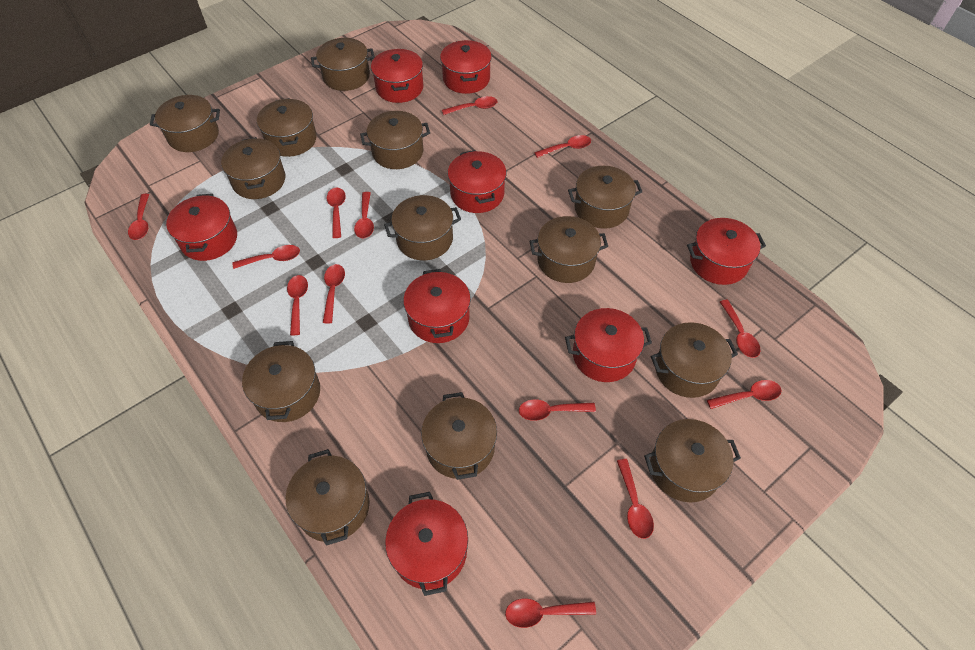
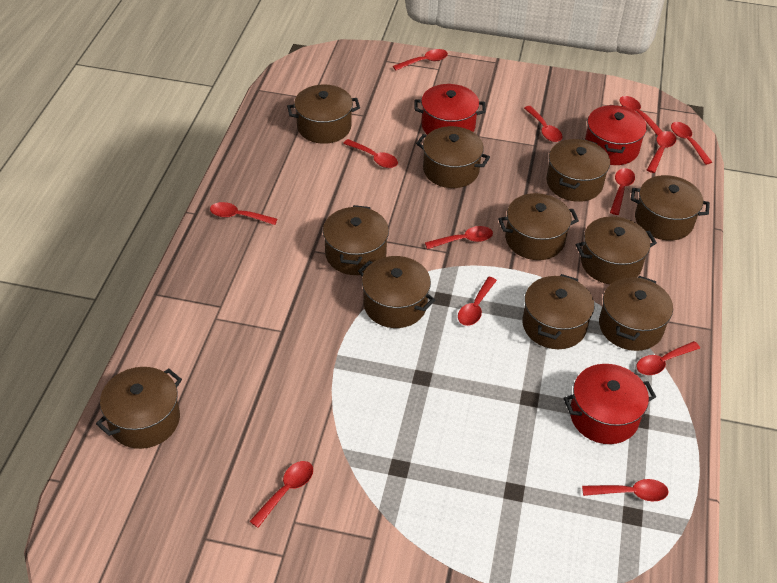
brown pot: [150,95,220,152] [221,137,285,199] [242,341,320,422] [257,98,317,157] [286,449,370,546] [311,38,375,91] [360,111,430,169] [384,195,461,260] [421,392,497,480] [529,216,608,283] [568,166,643,229] [644,419,741,502] [651,322,738,398] = 13 -> [96,367,182,449] [287,84,360,144] [323,205,389,275] [358,256,435,328] [416,126,490,188] [498,193,579,260] [522,274,595,349] [546,139,610,202] [575,216,657,284] [599,276,673,351] [630,175,710,241] = 11
red pot: [166,194,237,261] [371,49,423,103] [385,492,468,596] [403,269,471,343] [440,40,492,94] [448,150,506,213] [565,308,652,382] [687,218,766,285] = 8 -> [414,84,486,135] [563,364,656,444] [585,105,647,165] = 3

